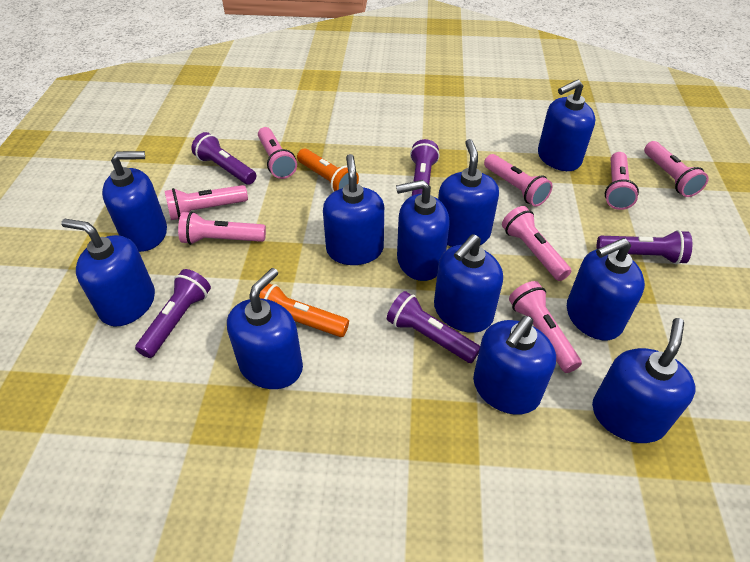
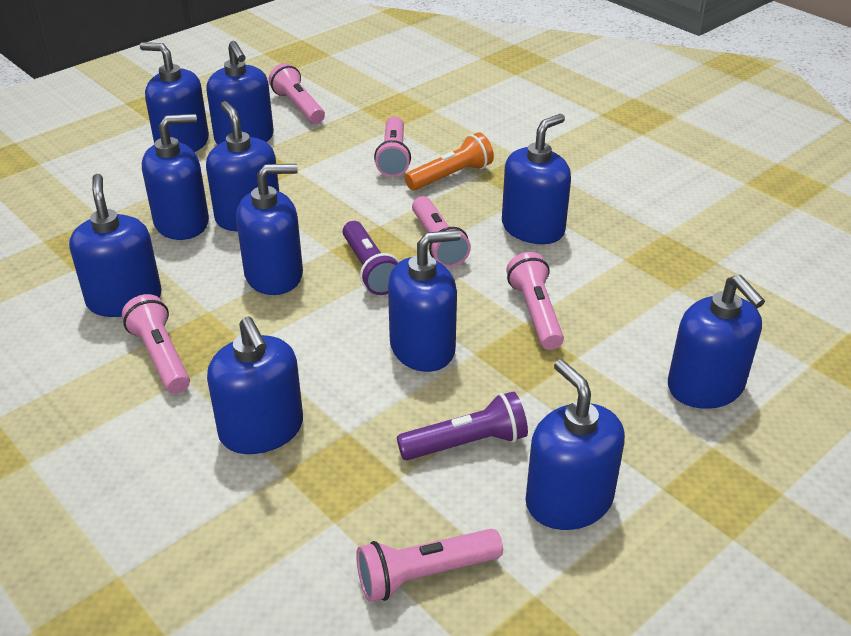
orange flashlight: [259,284,349,337] [297,149,359,192] = 2 -> [405,132,494,191] = 1
pink flashlight: [165,185,248,220] [178,211,266,245] [258,127,297,179] [484,154,553,207] [502,206,571,281] [509,281,582,373] [605,152,639,210] [644,141,709,197] = 8 -> [122,294,190,394] [269,63,325,124] [356,529,503,602] [374,116,411,177] [412,196,471,267] [506,252,564,350] = 6
purple flashlight: [135,269,211,358] [191,132,256,185] [387,291,480,363] [410,139,440,196] [597,230,692,264] = 5 -> [343,221,399,295] [397,391,528,460] = 2

